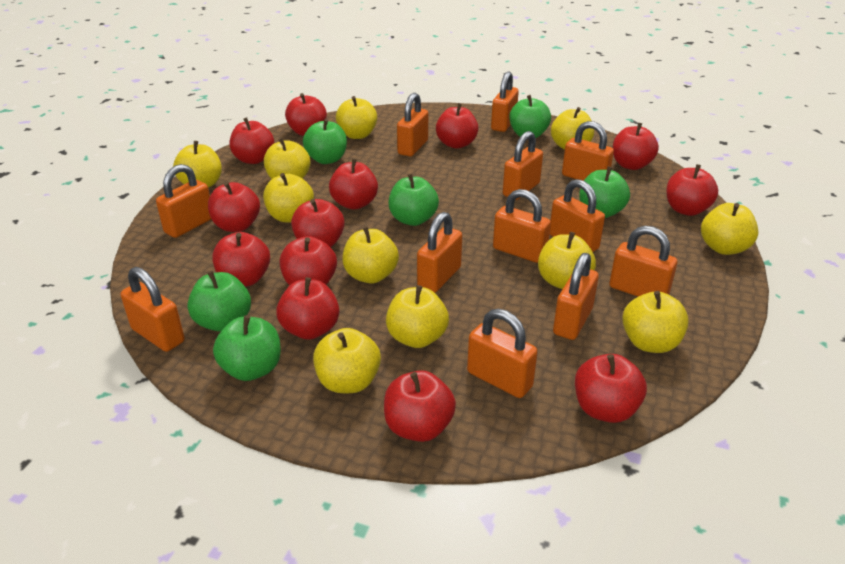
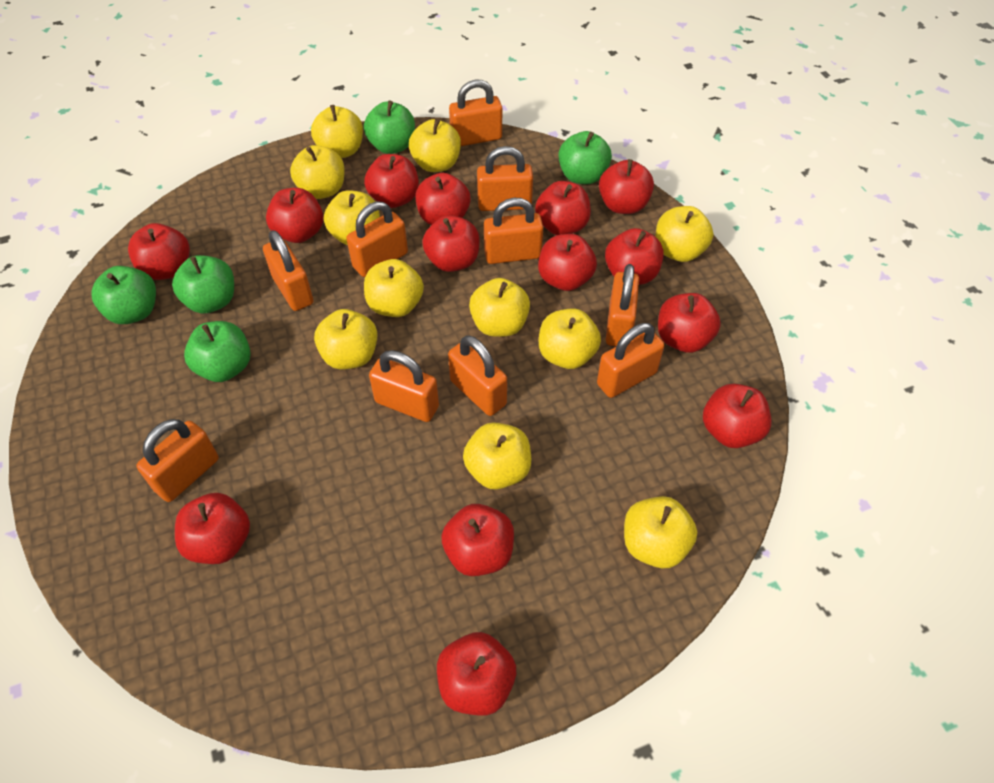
green apple: [187,271,251,332] [213,315,281,381] [303,119,347,164] [389,174,439,226] [509,95,551,138] [579,166,630,218] = 6 -> [92,266,156,324] [172,255,234,314] [184,321,251,382] [364,101,415,154] [558,131,612,184] = 5
orange padlock: [121,267,185,352] [156,164,211,238] [397,93,428,156] [417,212,462,293] [467,309,538,398] [491,71,519,132] [493,189,551,263] [503,131,543,200] [550,179,605,252] [553,253,599,340] [562,121,614,181] [609,226,677,297] = 12 -> [136,419,219,502] [263,230,314,311] [346,201,408,277] [369,350,439,422] [448,335,507,416] [449,80,502,146] [477,146,533,211] [484,198,543,264] [597,323,665,398] [606,264,639,346] = 10
red apple: [208,182,260,232] [212,232,270,287] [230,118,274,164] [276,277,339,340] [280,236,337,285] [285,93,327,136] [291,199,345,247] [329,159,378,210] [384,370,456,442] [436,103,478,149] [575,354,647,423] [613,123,659,170] [667,164,718,216] = 13 -> [128,223,190,280] [175,493,250,564] [266,188,323,243] [364,154,419,208] [415,173,470,225] [422,215,480,272] [437,632,516,716] [441,504,514,576] [535,181,591,235] [538,234,597,291] [599,159,654,214] [605,228,664,285] [658,293,721,353] [703,384,772,448] = 14

